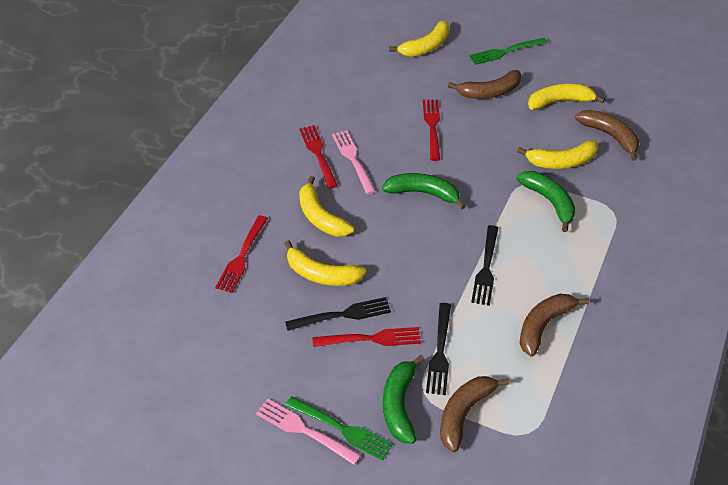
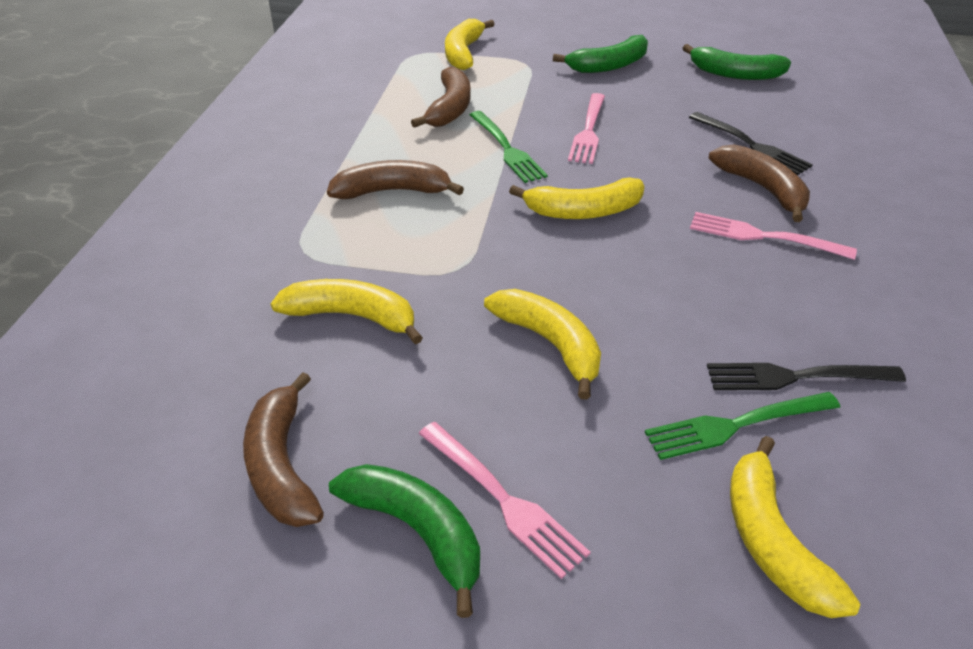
black fork: [285,297,391,331] [426,303,451,395] [471,225,498,306] = 3 -> [689,112,813,175] [707,363,906,390] = 2
pink fork: [256,399,361,465] [332,130,376,194] = 2 -> [419,422,591,579] [568,93,605,164] [690,212,857,260] = 3
red fork: [215,215,268,293] [299,125,338,189] [312,327,421,347] [423,99,440,161] = 4 -> none = 0

